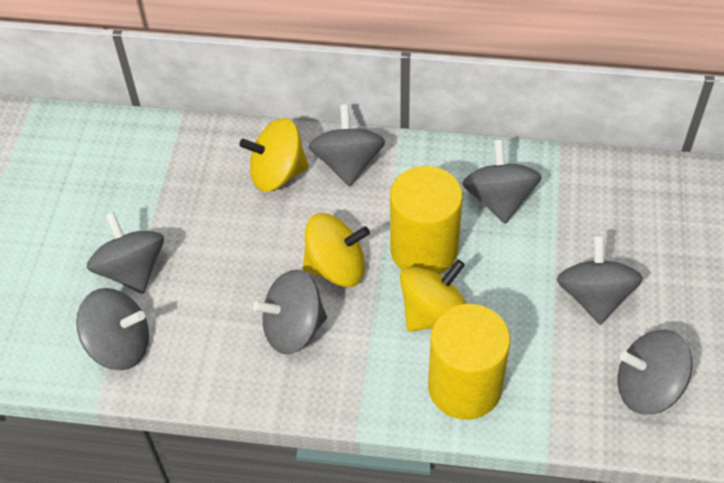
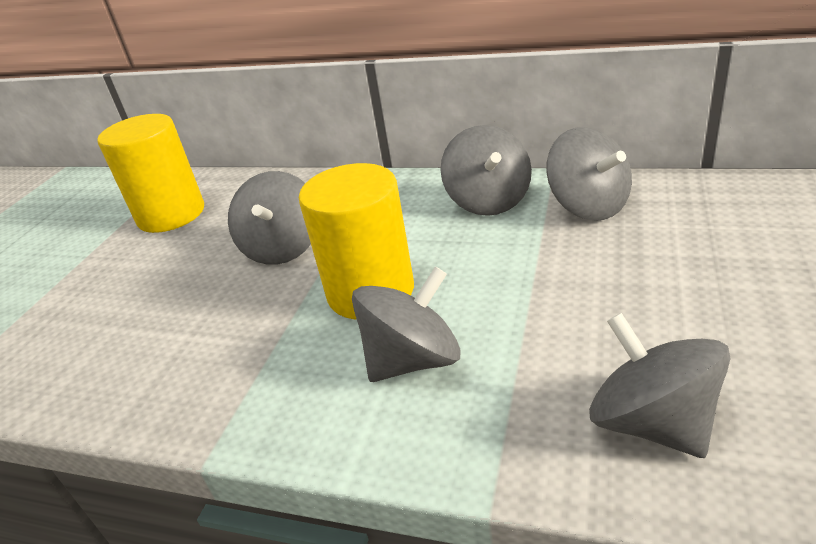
grey spinning top: [76,288,149,370] [87,212,164,294] [253,269,327,354] [309,104,385,187] [462,139,542,224] [557,235,643,325] [618,330,693,414] = 7 -> [228,171,311,265] [352,267,461,382] [441,125,532,216] [546,127,632,221] [589,313,731,458] = 5
yellow spinning top: [239,118,309,192] [303,213,370,287] [400,259,467,332] = 3 -> none = 0

